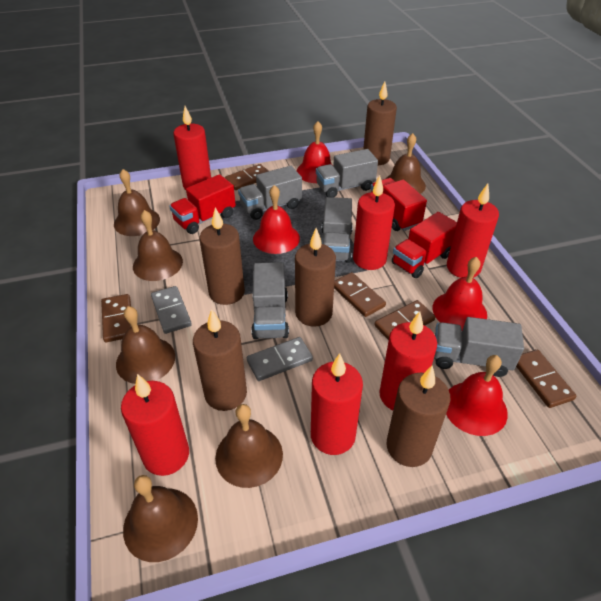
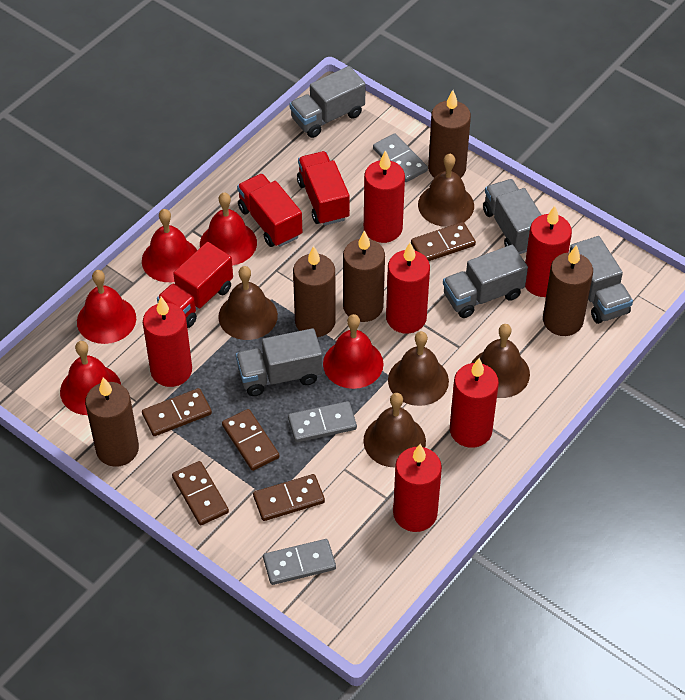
brown bell: [114,169,160,236] [116,306,175,384] [123,475,198,562] [133,210,183,281] [215,404,283,488] [385,133,426,194] = 6 -> [218,266,278,340] [363,393,426,467] [388,331,449,406] [418,154,474,227] [472,324,530,398] = 5
grey domino: [151,286,192,334] [247,337,313,381] = 2 -> [263,539,336,585] [288,401,357,442] [373,133,428,182] = 3
red bell: [253,185,300,254] [296,121,332,183] [433,257,487,330] [446,355,508,436] = 4 -> [60,341,121,415] [77,270,136,344] [142,209,197,282] [200,192,257,266] [323,314,384,389] = 5

